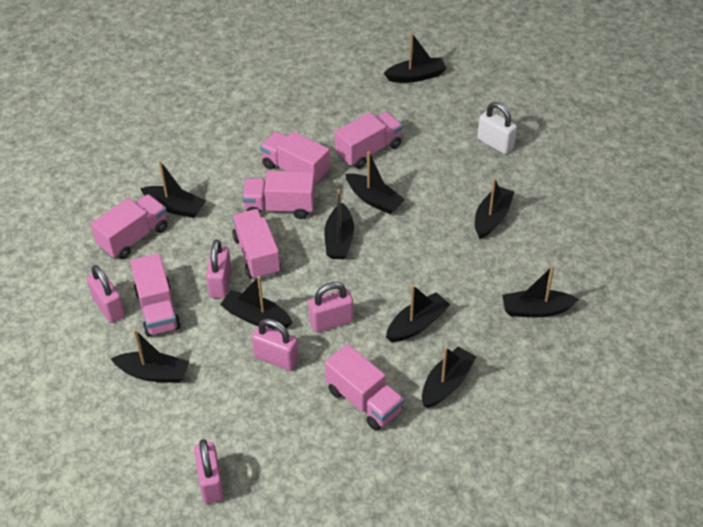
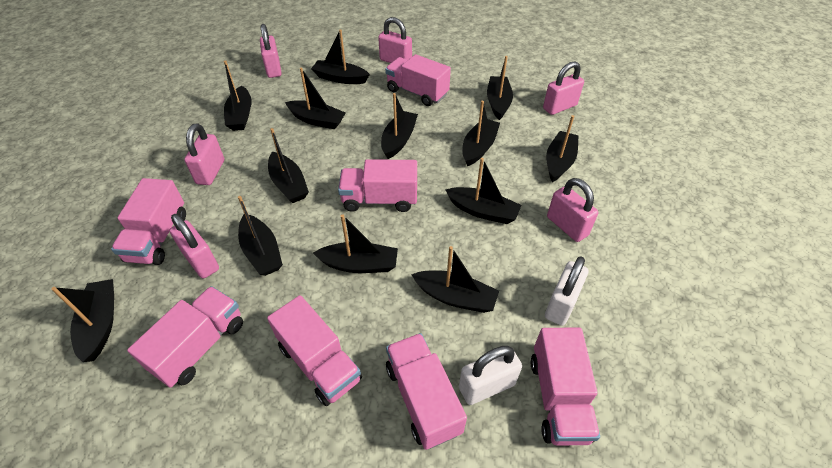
black boat: [111,329,189,383] [140,161,206,218] [220,276,292,329] [324,189,354,259] [345,151,405,214] [384,32,446,83] [386,285,450,342] [422,347,476,408] [475,178,514,239] [502,266,579,317] = 10 -> [51,279,114,362] [224,60,252,131] [238,196,283,276] [268,128,309,203] [285,68,346,129] [311,29,370,84] [313,214,398,273] [381,93,418,159] [411,246,499,313] [445,158,522,224] [462,101,500,166] [487,56,513,120] [546,115,579,182] = 13
pink padlock: [87,265,125,323] [194,439,224,504] [206,240,232,299] [252,318,299,371] [308,282,354,333] = 5 -> [169,214,219,278] [184,123,224,185] [260,24,281,78] [378,17,412,63] [543,61,584,115] [547,178,598,242] = 6
white padlock: [477,102,517,154] = 1 -> [459,346,522,405] [545,257,588,326] = 2

